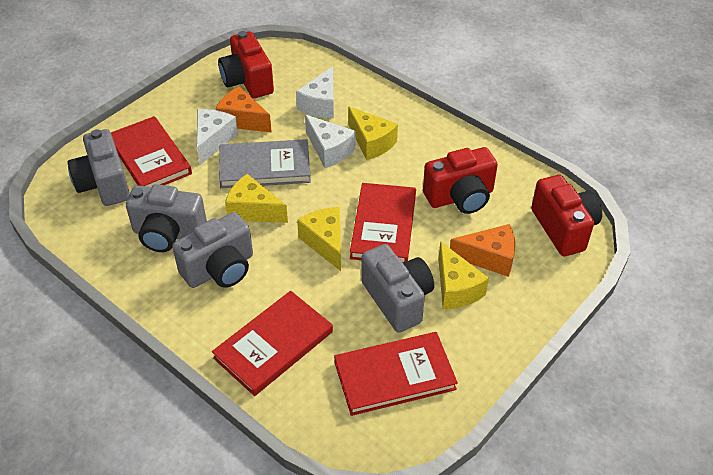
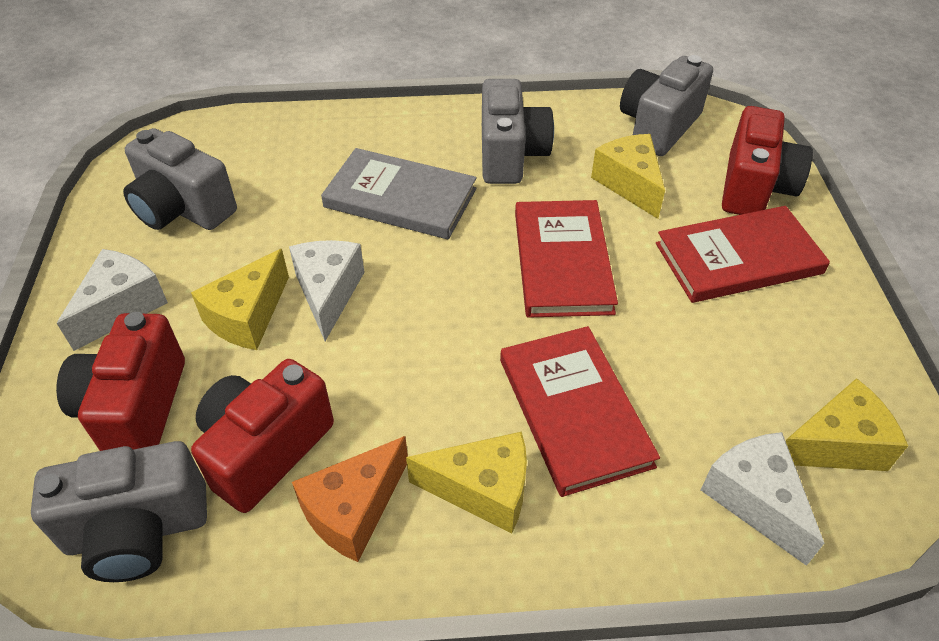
orange cheese: [216,86,272,132] [450,224,515,277] = 2 -> [292,436,408,562] = 1
red book: [111,116,192,187] [212,291,333,396] [334,332,458,416] [350,183,416,263] = 4 -> [500,326,660,497] [515,200,618,318] [656,206,830,303] = 3

